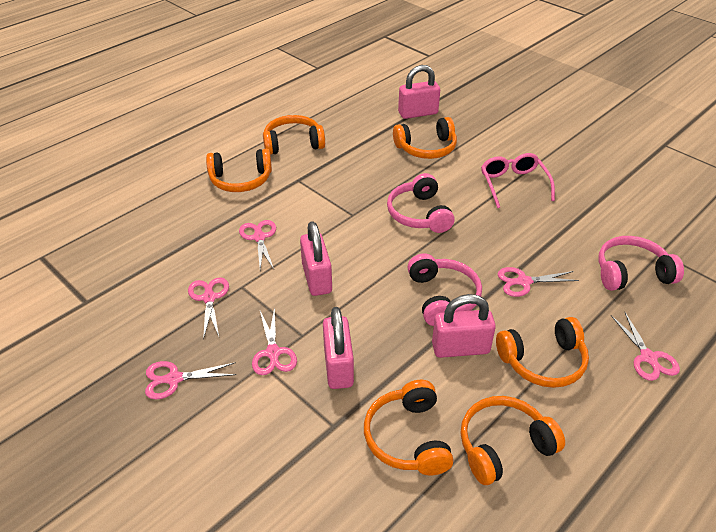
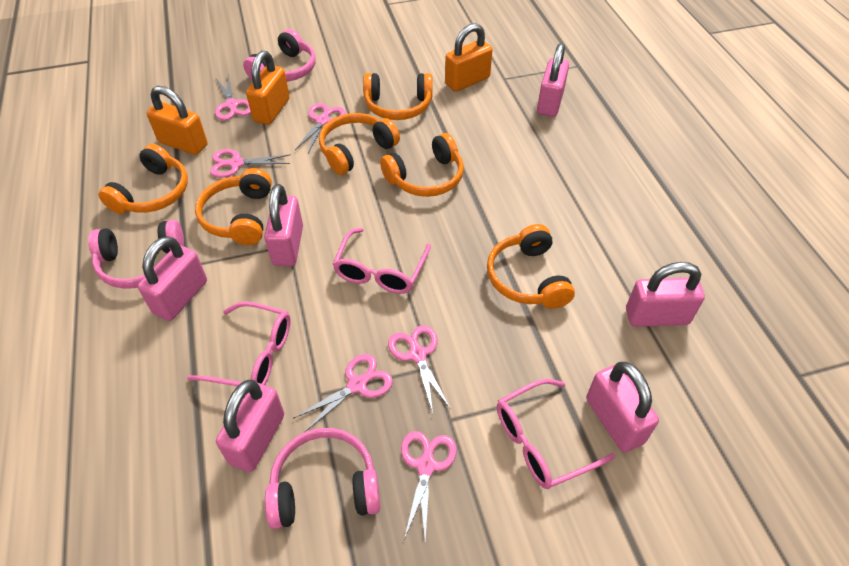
orange padlock: none = 0 -> [147,86,208,155] [246,51,290,125] [445,23,493,92] = 3
pink glasses: [481,153,555,208] = 1 -> [187,301,291,386] [333,228,431,294] [497,379,616,489] = 3
pink padlock: [300,221,332,296] [323,307,354,389] [398,65,440,119] [432,294,496,358] = 4 -> [138,236,207,321] [216,380,284,472] [264,184,303,266] [537,43,569,117] [586,362,659,452] [626,262,705,327] = 6

